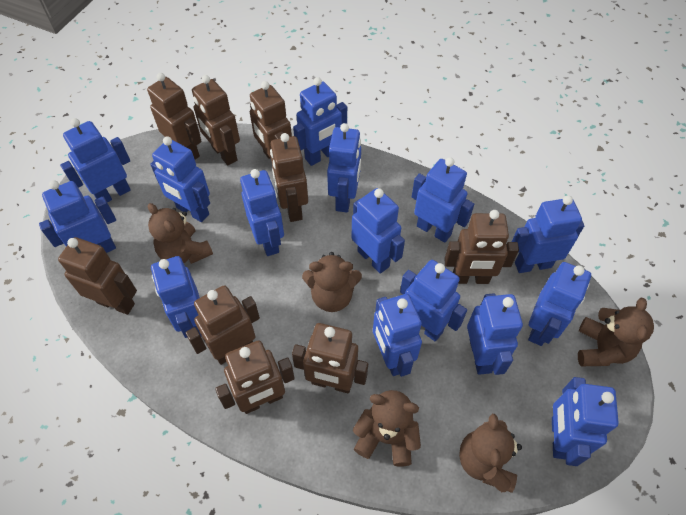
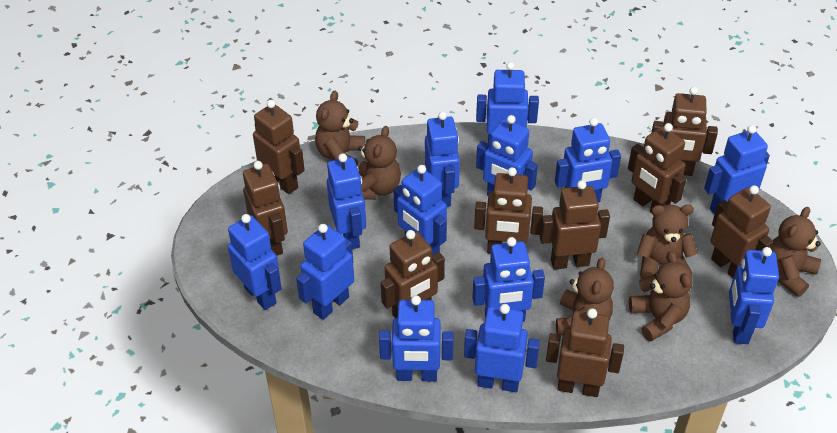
blue robot: [39,180,116,253] [60,118,131,202] [150,136,210,222] [151,256,202,338] [240,169,284,256] [293,77,347,166] [327,123,361,212] [351,188,405,274] [373,294,422,377] [400,260,467,341] [412,157,474,243] [467,293,523,375] [512,195,584,273] [528,262,591,346] [552,377,619,466] = 15 -> [228,214,282,310] [296,224,354,320] [327,153,366,249] [379,295,453,381] [393,165,447,255] [425,111,460,207] [464,304,540,392] [472,237,545,322] [476,62,539,146] [476,115,538,196] [555,118,621,203] [704,125,770,215] [729,247,779,344] = 13
brown teddy bear: [148,203,213,264] [302,252,362,312] [353,390,421,467] [459,414,522,493] [578,298,654,366] = 5 -> [315,90,365,165] [358,126,401,200] [556,257,614,335] [629,251,693,342] [637,204,698,279] [771,207,821,297] = 6

